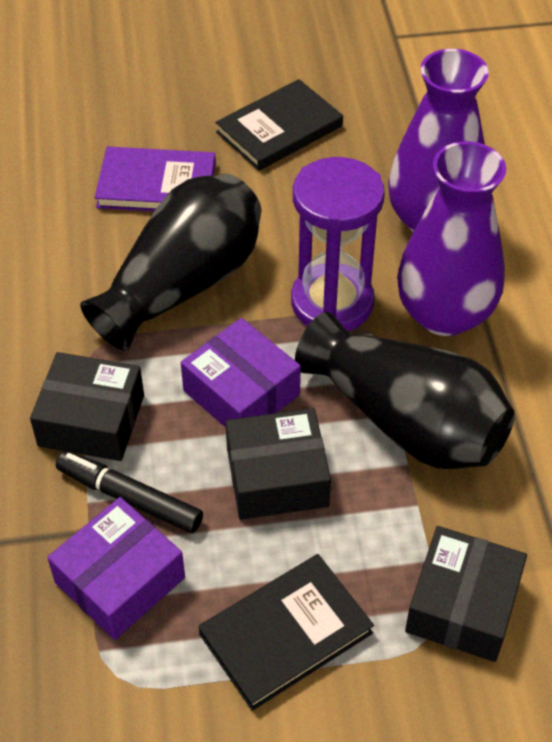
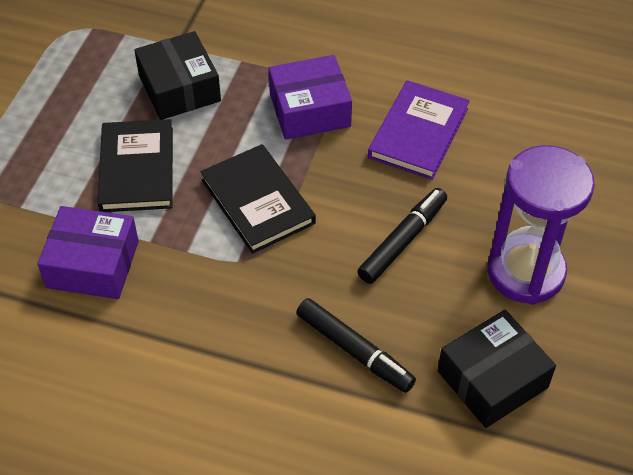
black box: [30,352,144,461] [225,408,331,520] [405,526,527,662] = 3 -> [134,31,221,120] [438,310,556,428] = 2
black marker: [56,451,203,533] = 1 -> [296,298,416,393] [357,188,447,284] = 2
black vase: [80,174,262,351] [295,312,515,469] = 2 -> none = 0
purple vase: [388,49,489,232] [397,141,506,336] = 2 -> none = 0

